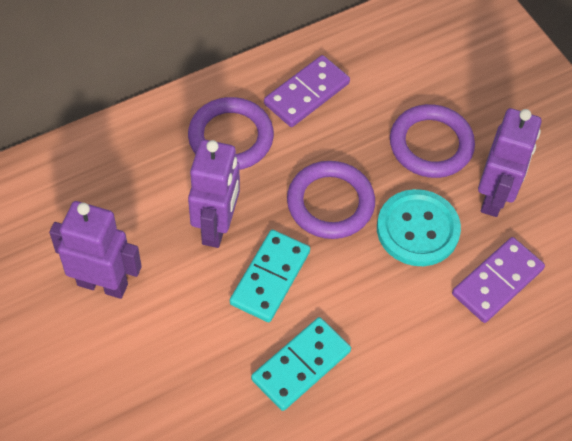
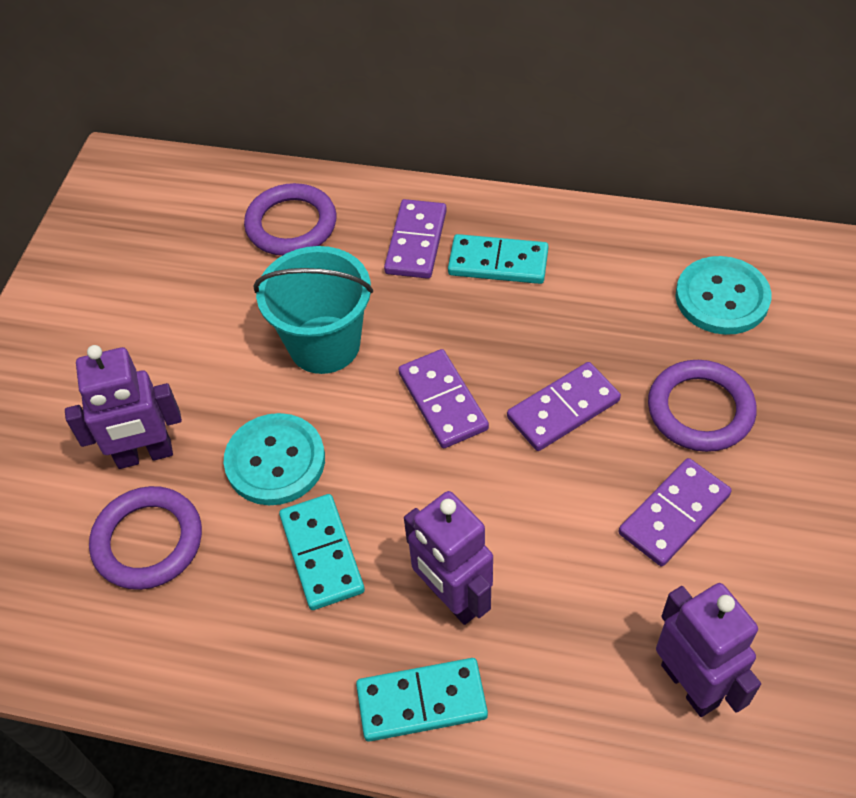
purple domino: [264,55,350,127] [452,237,545,323] = 2 -> [384,199,447,279] [399,349,489,448] [507,362,621,451] [619,458,731,566] = 4
turquoise bucket: none = 0 -> [254,246,373,374] = 1
turquoise button: [377,189,461,266] = 1 -> [224,413,325,505] [675,256,772,335] = 2
turquoise domino: [230,230,310,322] [251,317,351,411] = 2 -> [279,494,365,610] [356,658,488,742] [448,234,549,284] = 3

